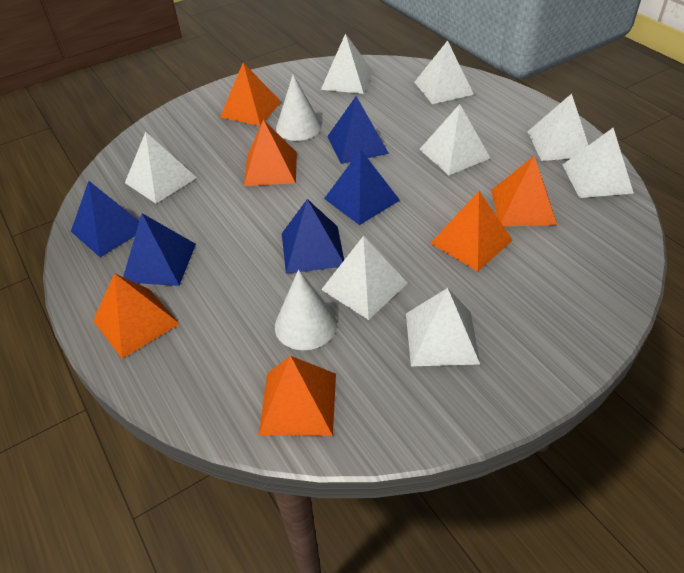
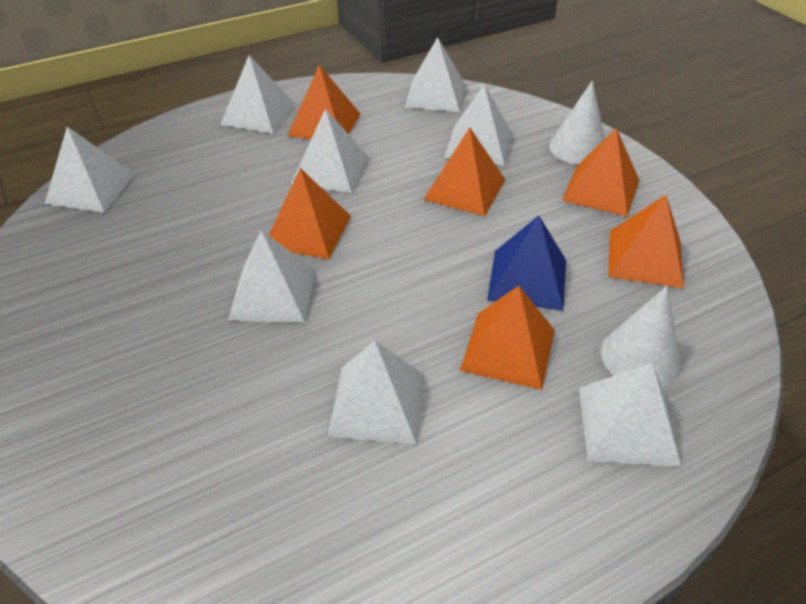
blue pyramid: [71,181,139,257] [123,213,196,286] [282,199,344,274] [324,149,400,225] [327,96,389,164] = 5 -> [487,215,566,311] = 1

